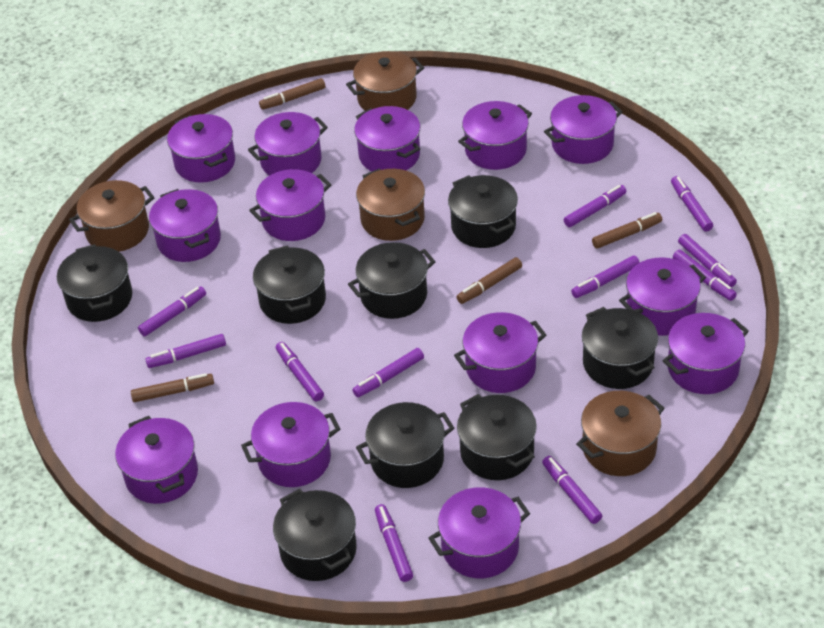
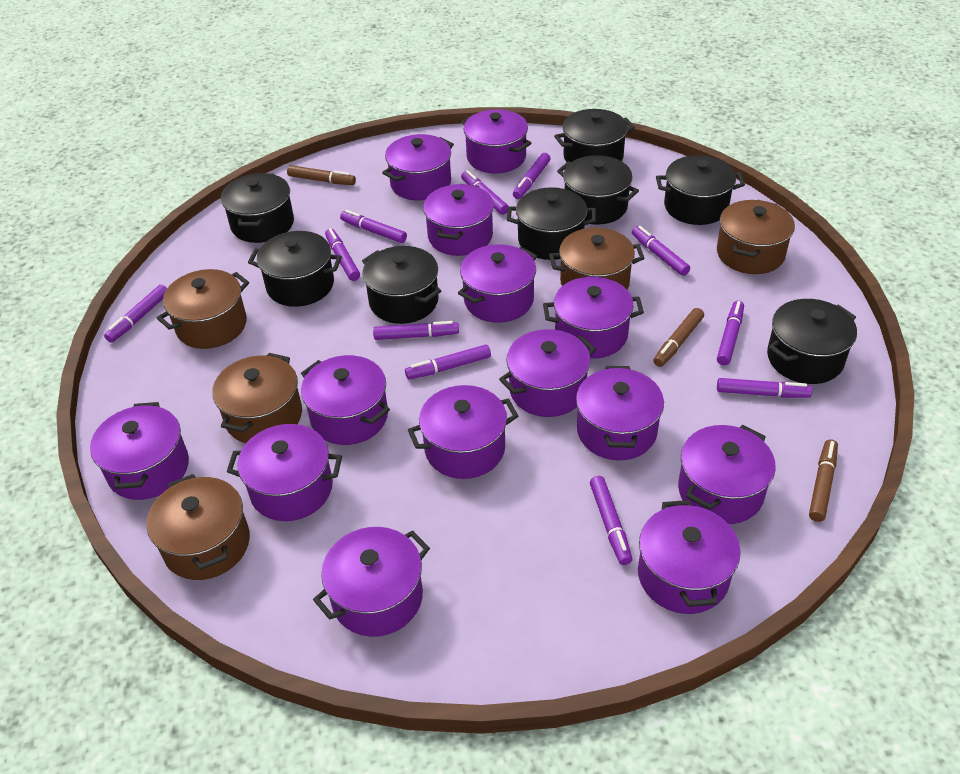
brown marker: [131,373,214,402] [259,78,325,110] [457,257,522,304] [592,212,662,249] = 4 -> [287,165,356,185] [653,308,704,367] [809,439,838,522] = 3
brown pot: [69,180,155,252] [346,51,424,111] [356,169,425,241] [576,391,665,476] = 4 -> [146,474,250,580] [157,269,249,349] [212,353,302,443] [549,227,645,289] [717,200,795,274] = 5
purple pot: [115,416,198,504] [149,189,221,262] [167,114,235,183] [241,402,340,487] [248,112,328,176] [249,169,331,241] [354,106,420,171] [429,487,530,578] [454,312,546,393] [458,101,532,170] [544,95,622,164] [619,257,706,336] [663,313,749,394] = 13 -> [90,402,189,500] [227,424,342,521] [301,355,390,445] [313,527,430,637] [382,134,454,201] [408,385,518,479] [423,184,494,256] [458,244,537,323] [461,109,531,173] [499,329,596,417] [543,277,644,359] [576,366,664,460] [638,500,740,614] [678,425,776,524] = 14

